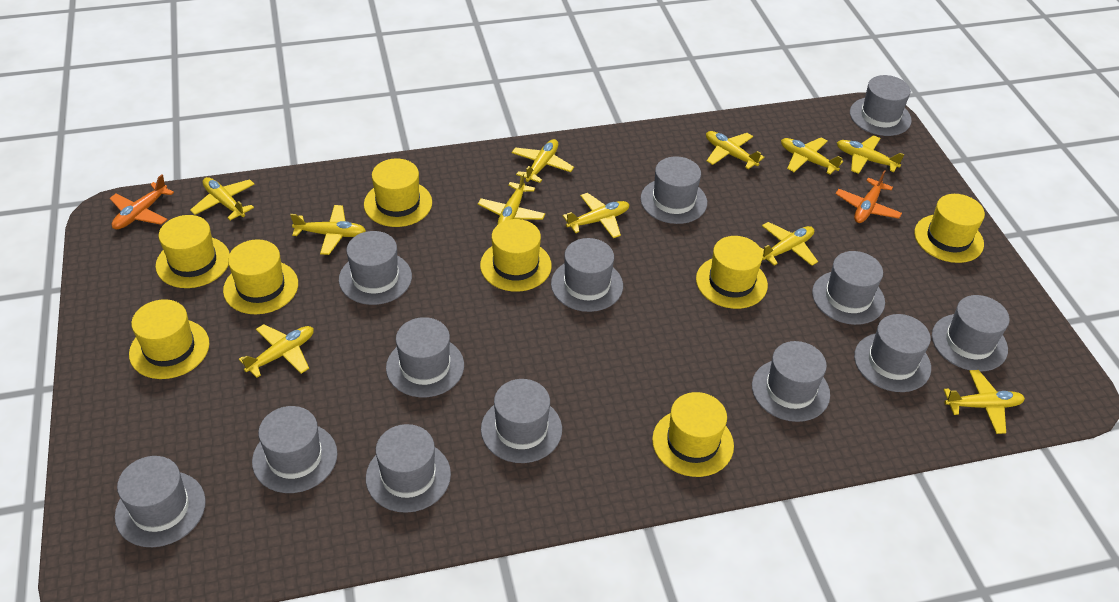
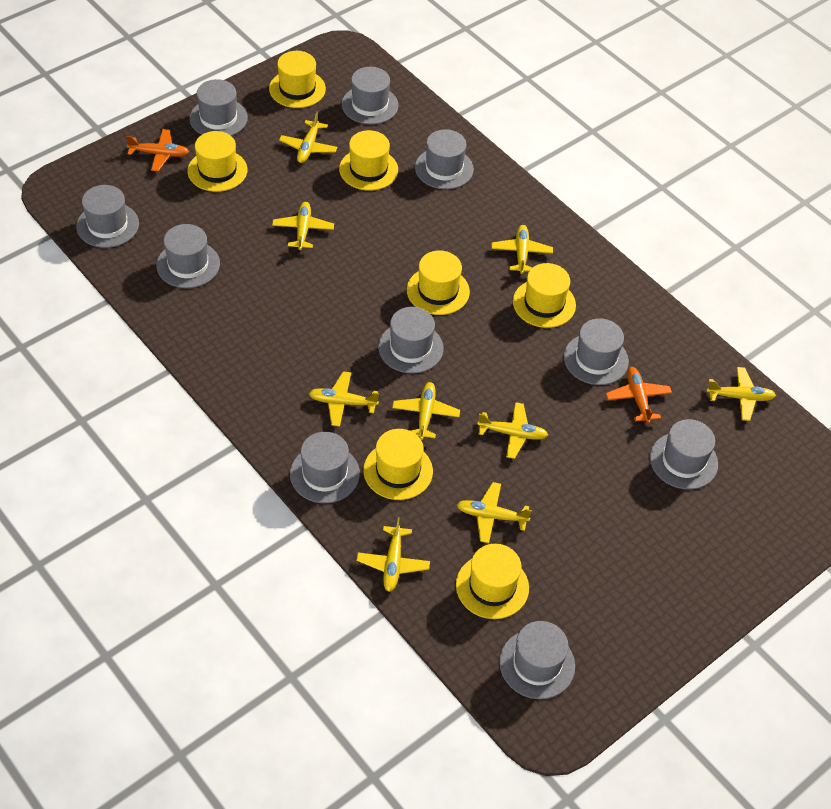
grey hat: [115,456,206,547] [252,406,338,493] [339,231,412,305] [366,424,451,513] [386,317,464,397] [481,379,562,463] [551,238,623,312] [640,156,707,224] [752,341,830,422] [812,251,885,325] [850,75,912,136] [854,314,931,392] [932,295,1010,372] = 13 -> [76,185,139,248] [156,224,220,288] [189,79,248,136] [290,432,360,503] [342,67,399,125] [378,307,443,374] [415,129,474,189] [499,621,575,699] [564,318,629,385] [650,419,718,489] = 10
yellow hat: [129,299,210,379] [155,215,230,288] [223,239,298,314] [364,158,432,227] [480,219,552,292] [652,392,734,477] [696,236,768,309] [914,194,985,263] = 8 -> [187,131,247,192] [269,51,326,108] [339,130,398,191] [363,429,433,500] [407,251,470,315] [456,544,529,619] [513,263,576,328] = 7
yellow plane: [190,177,255,220] [239,324,314,378] [290,205,366,255] [478,173,545,225] [512,139,574,183] [563,193,630,238] [706,131,764,169] [761,222,818,266] [781,138,843,175] [837,135,905,174] [944,370,1025,434] = 11 -> [272,202,334,250] [279,112,337,163] [309,371,379,427] [356,517,430,592] [392,382,460,440] [457,482,532,543] [477,402,548,459] [491,225,553,274] [707,367,776,421] = 9

